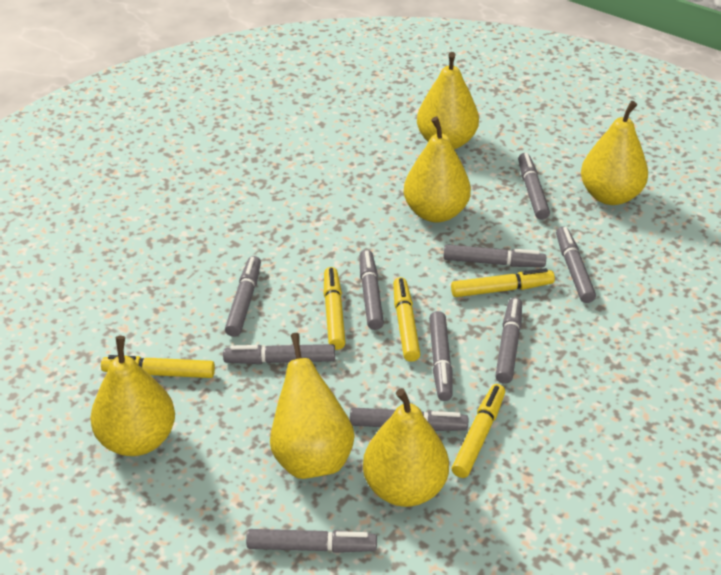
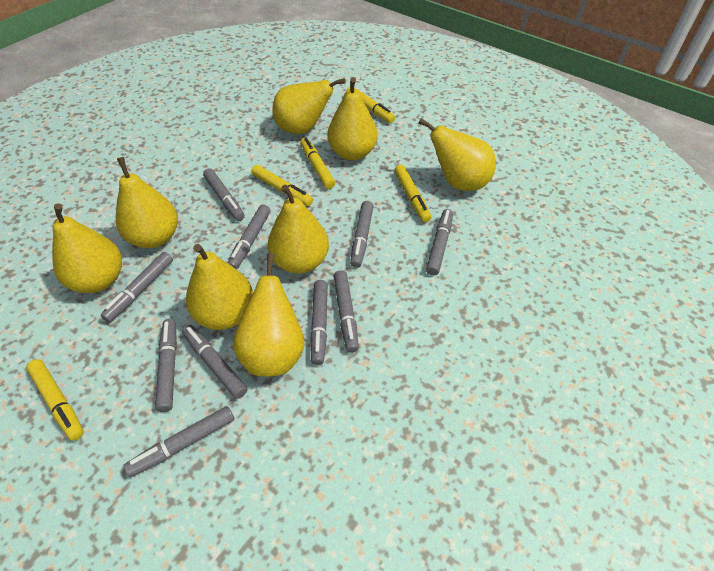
yellow pear: [90,336,175,456] [270,333,355,479] [363,388,449,507] [404,117,471,222] [417,52,479,149] [581,101,648,205] = 6 -> [52,203,122,293] [116,157,178,248] [186,244,253,330] [233,253,304,377] [268,185,329,273] [272,78,346,134] [327,77,378,161] [418,118,496,191] = 8

